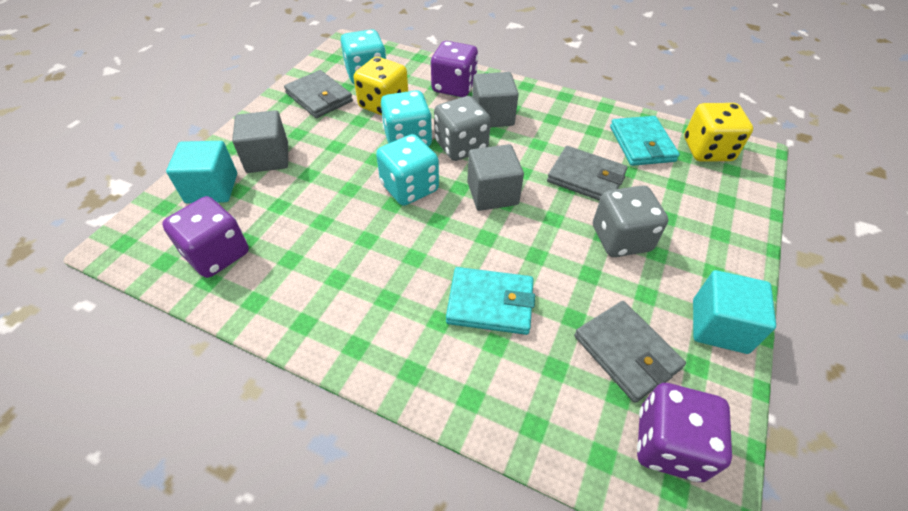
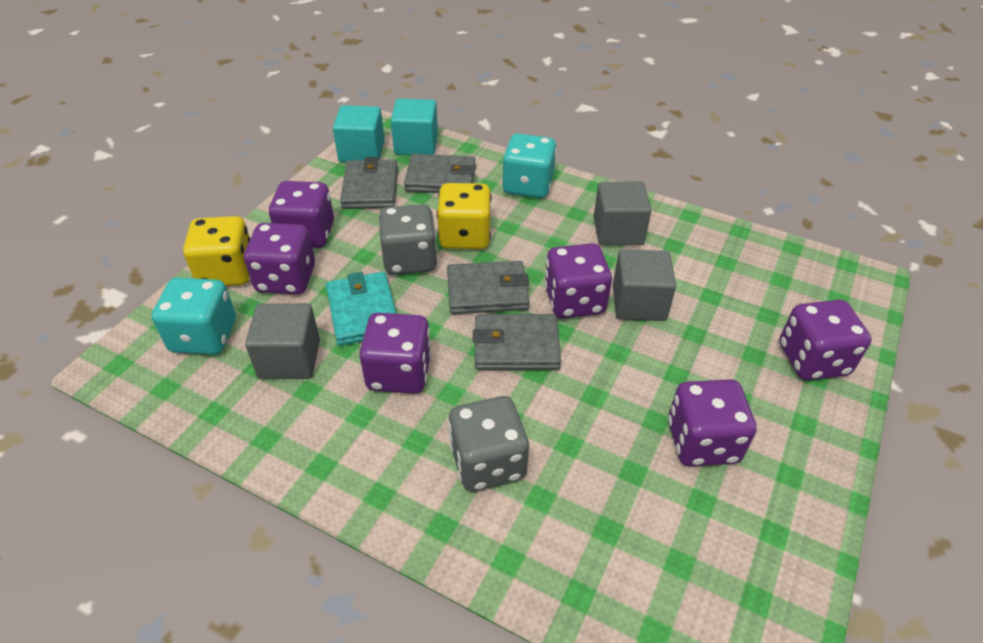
grey wallet: [284,70,353,118] [547,146,627,201] [574,301,686,403] = 3 -> [340,157,398,209] [404,154,476,193] [447,261,530,314] [473,314,561,370] = 4
purple dice: [162,196,249,278] [431,41,478,97] [637,383,732,482] = 3 -> [244,223,315,294] [269,181,334,248] [359,313,431,394] [544,243,612,318] [668,379,756,466] [779,300,872,380] = 6
turquoise dice: [341,29,386,84] [376,134,439,206] [381,90,432,147] = 3 -> [152,278,236,355] [502,133,557,198] = 2
turquoise wallet: [446,267,535,335] [610,116,680,166] = 2 -> [326,272,397,346] = 1

